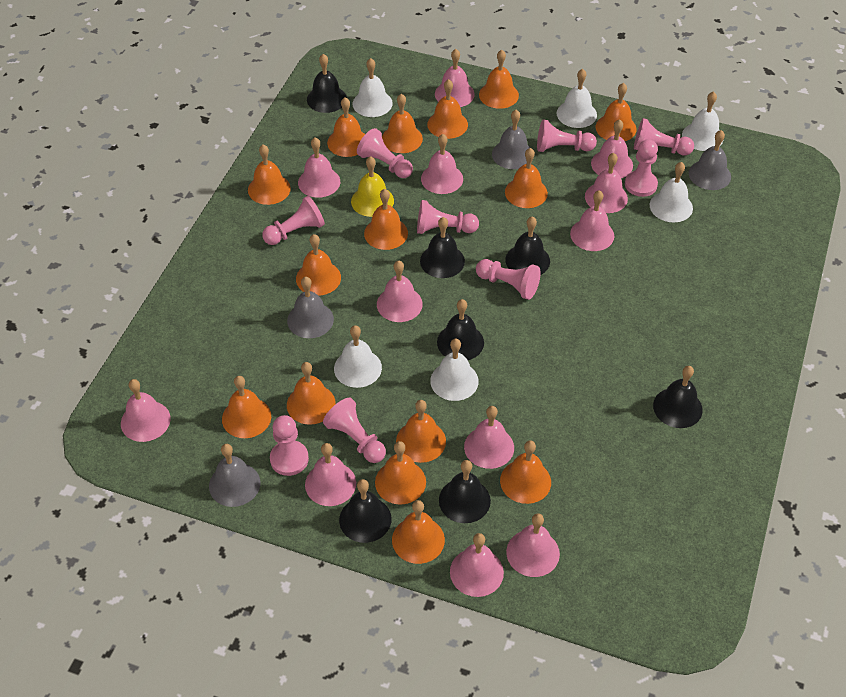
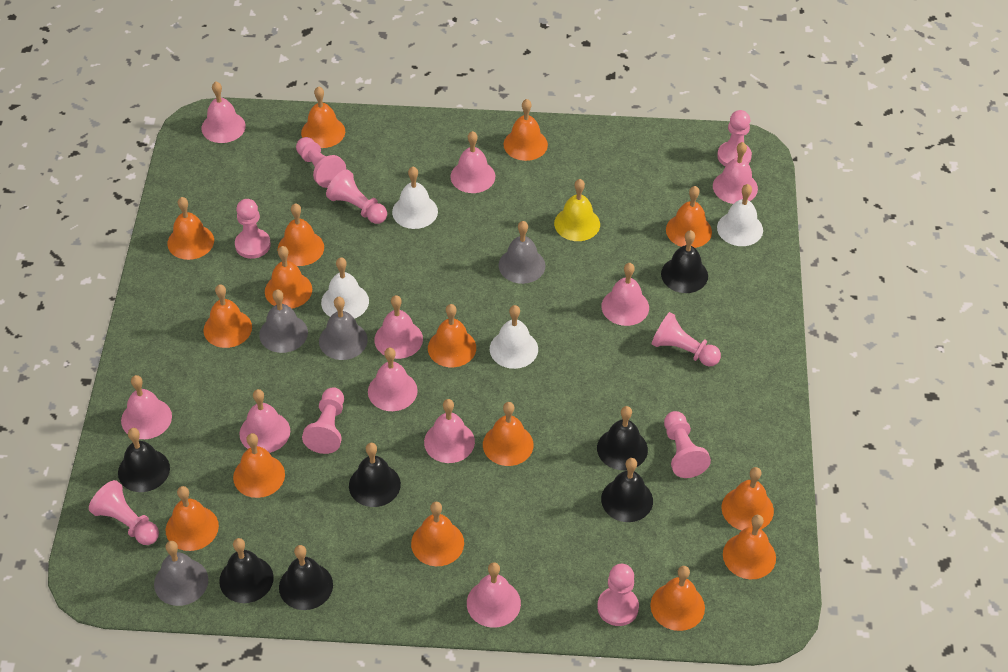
pink bell: [121,379,171,442] [298,137,340,198] [305,443,356,506] [377,261,423,322] [421,134,463,194] [435,49,475,107] [450,533,504,597] [464,406,514,469] [506,513,560,577] [570,190,614,251] [585,153,628,213] [591,119,633,178] = 12 -> [121,375,172,439] [201,82,246,143] [239,389,290,453] [368,348,418,411] [374,295,423,359] [424,399,475,463] [450,131,495,193] [467,562,521,628] [602,263,649,326] [713,142,758,204] = 10
white bell: [334,325,382,388] [353,58,393,117] [430,339,479,401] [557,69,597,128] [650,162,693,223] [682,91,723,151] = 6 -> [321,257,369,319] [392,167,438,229] [490,305,538,369] [717,184,763,246] = 4

